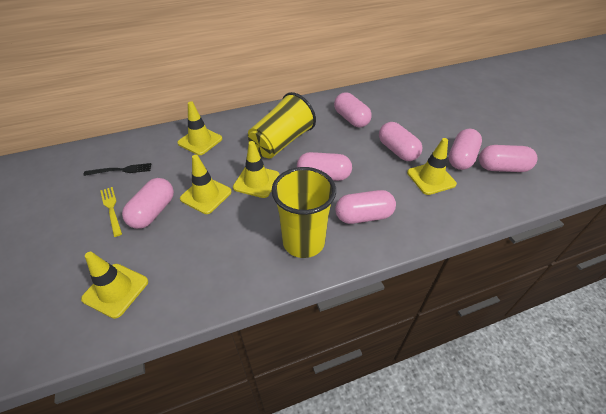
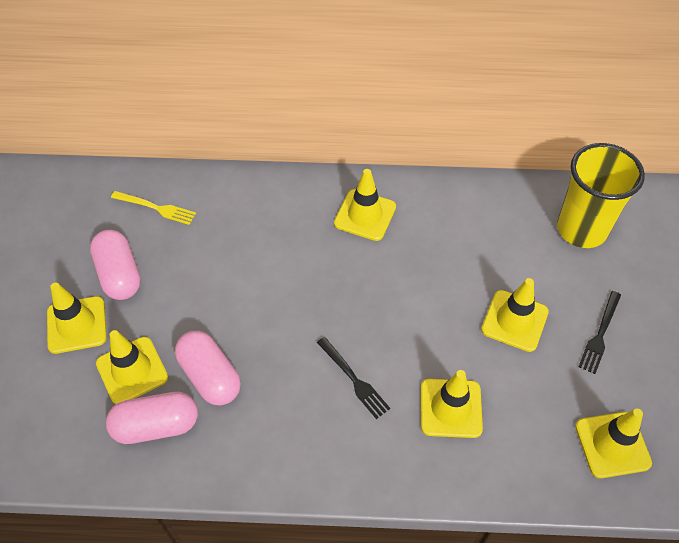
black fork: [83,163,151,176] = 1 -> [317,337,390,419] [578,291,621,374] = 2
pink capsule: [122,178,174,229] [297,152,352,181] [334,92,372,128] [335,190,396,224] [379,122,422,161] [449,129,482,170] [479,145,537,172] = 7 -> [90,230,141,300] [106,392,198,444] [175,331,241,406] = 3
yellow cup: [248,92,316,159] [272,167,336,258] = 2 -> [557,143,645,248] = 1
yellow traffic cone: [81,252,148,319] [177,101,222,155] [180,155,232,214] [233,141,279,198] [407,138,457,195] = 5 -> [47,283,107,354] [96,330,168,404] [334,169,396,241] [421,370,483,438] [481,278,549,352] [575,409,652,478] = 6

